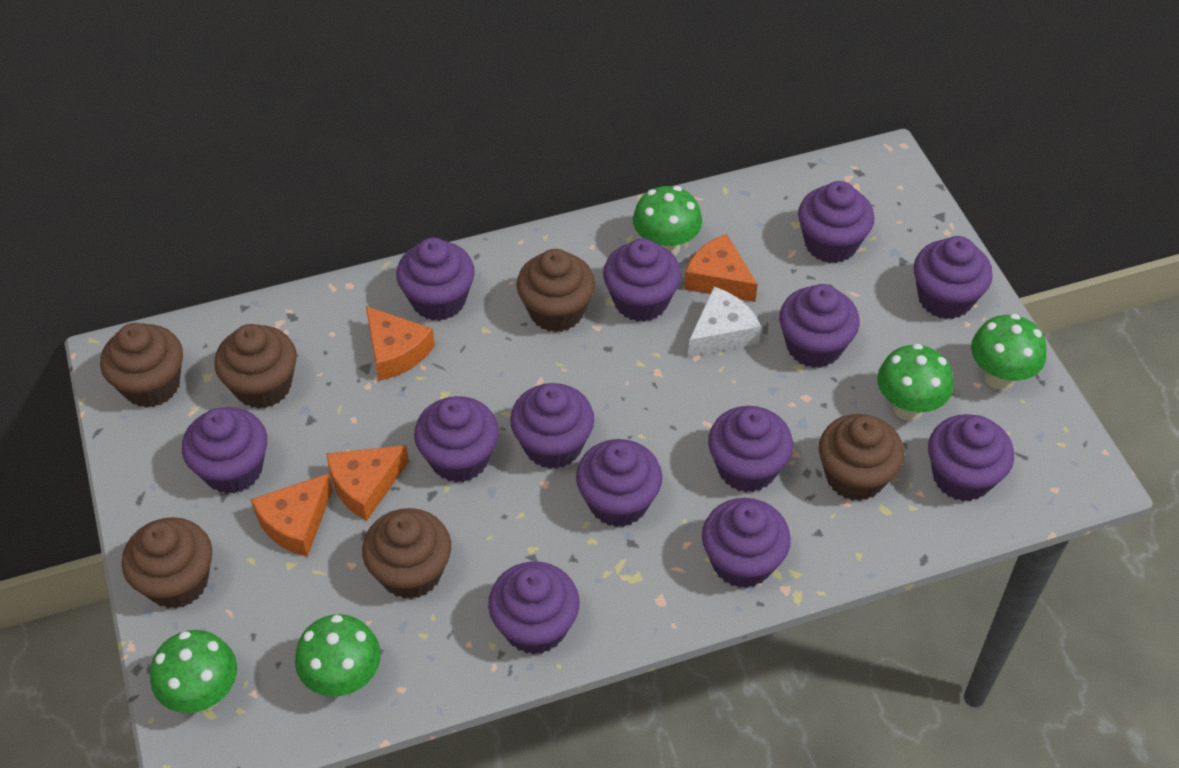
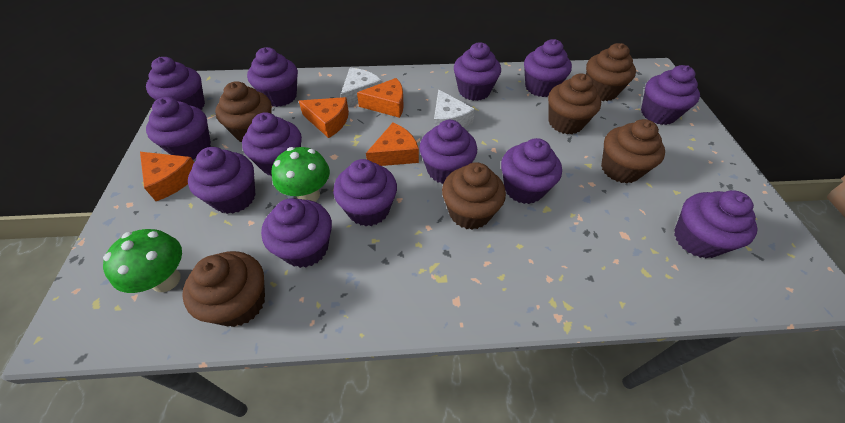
green mushroom: [150,630,237,713] [295,614,381,697] [633,186,702,256] [877,343,953,421] [971,314,1047,390] = 5 -> [103,229,182,293] [272,147,330,202] = 2
white cheese: [688,287,761,357] = 1 -> [341,68,383,107] [434,89,475,128] = 2

